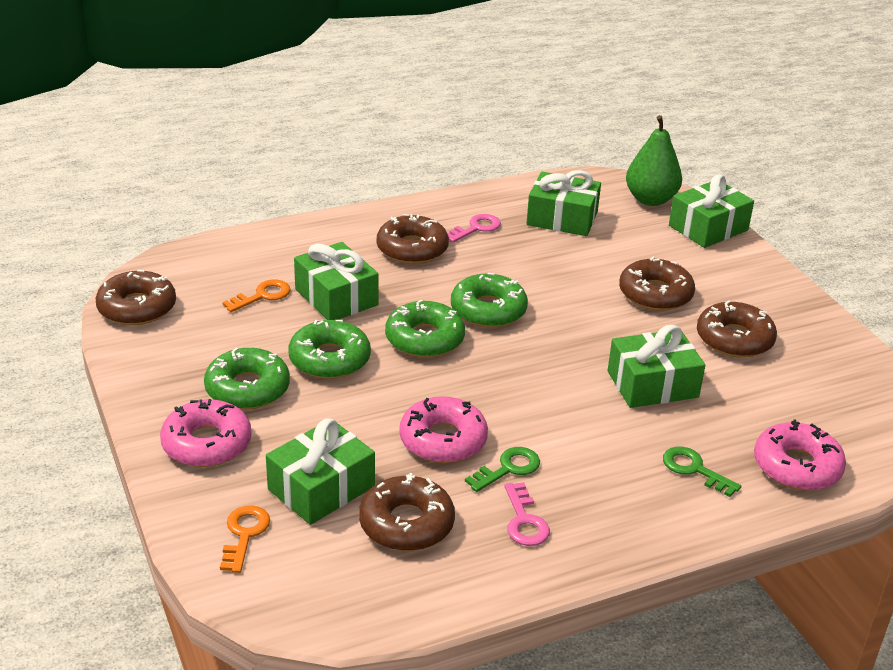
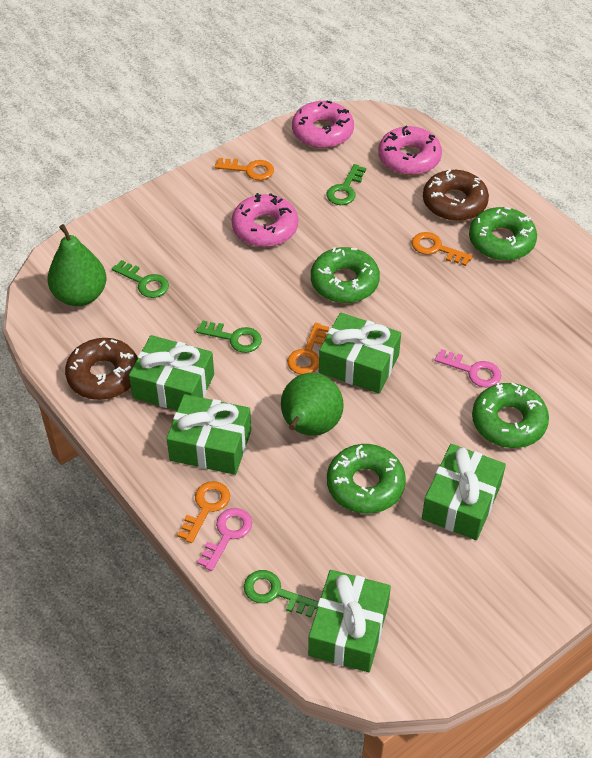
brown donut: [96,270,176,325] [359,473,455,551] [377,214,449,264] [619,257,695,311] [697,300,777,358] = 5 -> [65,338,138,400] [423,169,489,221] = 2
green key: [465,447,540,492] [663,447,741,497] = 2 -> [112,260,169,298] [196,320,262,353] [244,570,318,618] [327,164,366,205] = 4
green pear: [626,115,682,206] = 1 -> [47,224,107,306] [281,373,344,436] = 2
orange key: [220,505,270,573] [222,280,291,312] = 2 -> [177,481,230,543] [215,158,274,180] [287,323,329,374] [412,232,473,266] = 4

